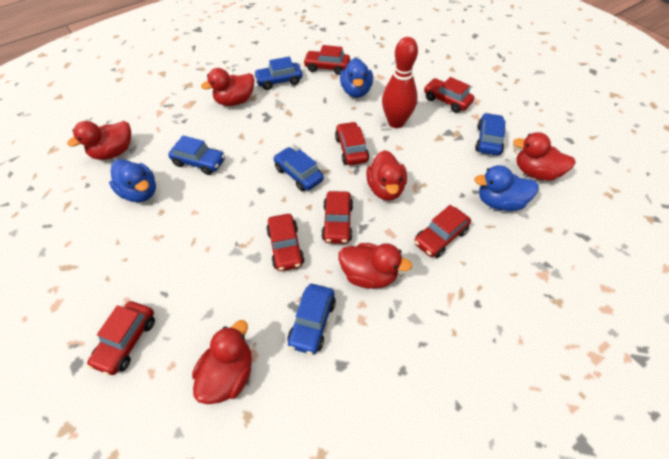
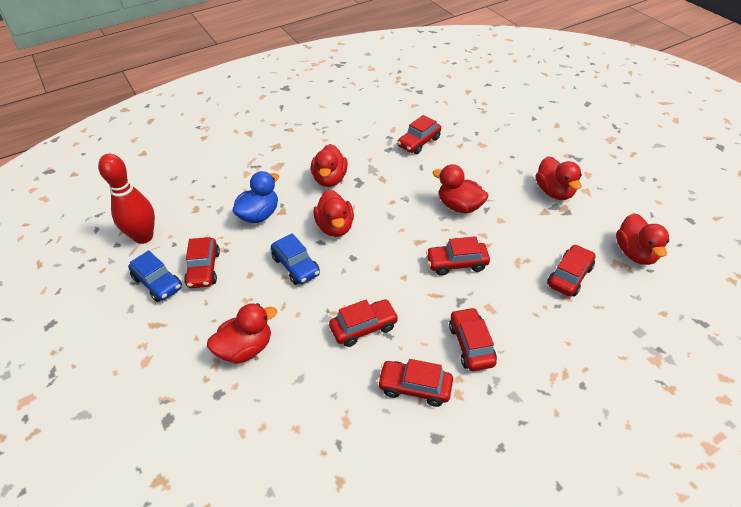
blue car: [168,135,225,175] [254,57,302,90] [273,147,324,192] [287,284,336,355] [475,113,505,156] = 5 -> [128,250,182,302] [271,233,320,285] = 2
blue duck: [109,159,156,202] [340,58,373,98] [474,165,539,211] = 3 -> [232,171,279,223] = 1

